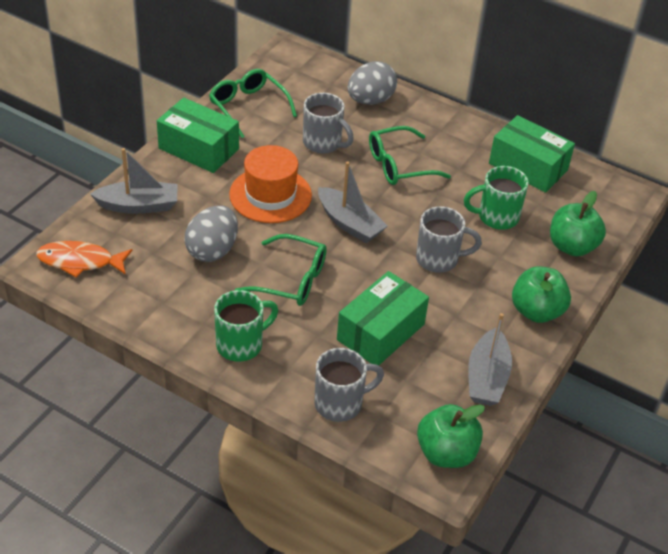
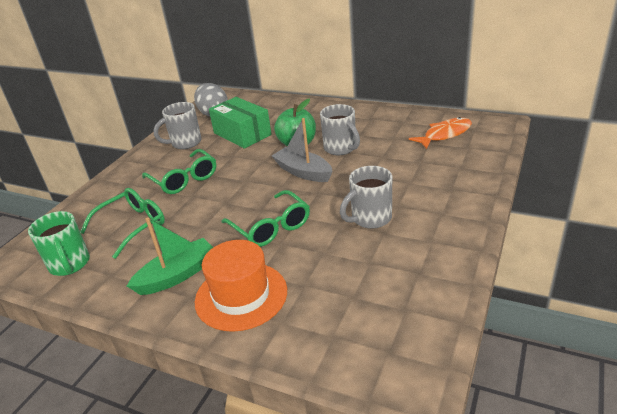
green apple: [417,404,485,468] [512,266,571,323] [550,191,606,257] = 3 -> [274,98,316,146] = 1
green boat: none = 0 -> [127,217,213,295] = 1
green box: [157,97,239,173] [337,271,429,366] [489,115,575,193] = 3 -> [209,97,272,149] = 1
green mug: [214,290,278,362] [464,166,529,230] = 2 -> [28,211,90,276] = 1
grey boat: [90,148,177,214] [318,161,388,243] [468,313,512,406] = 3 -> [272,118,333,182] = 1
grey egg: [184,206,238,262] [347,61,397,105] = 2 -> [194,83,228,117] = 1

